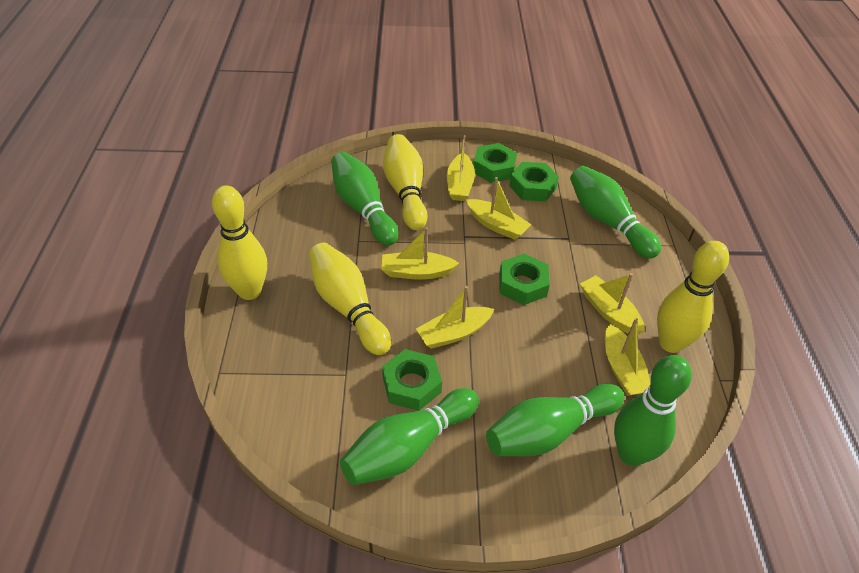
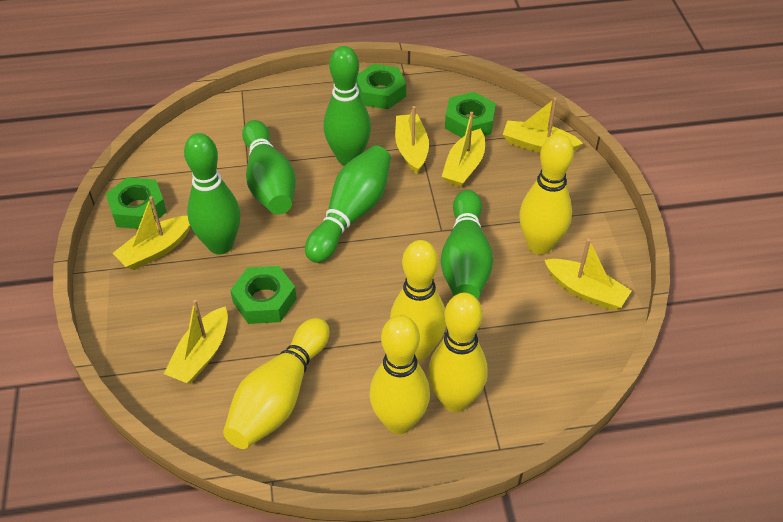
yellow bowling pin: [212,185,267,300] [309,243,391,355] [383,134,428,230] [657,241,729,353] = 4 -> [223,318,329,449] [369,315,430,434] [390,240,446,361] [428,293,488,412] [519,133,574,255] = 5

